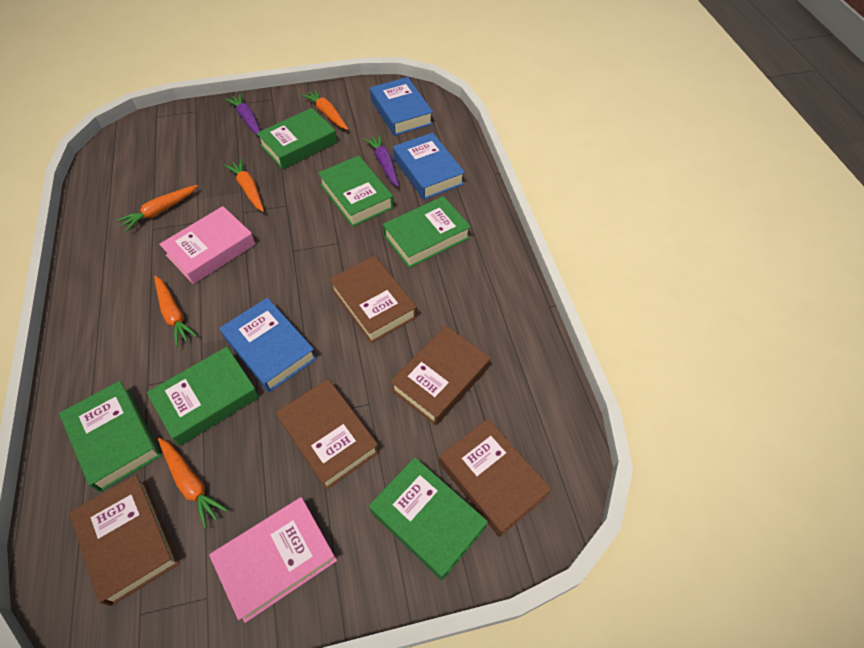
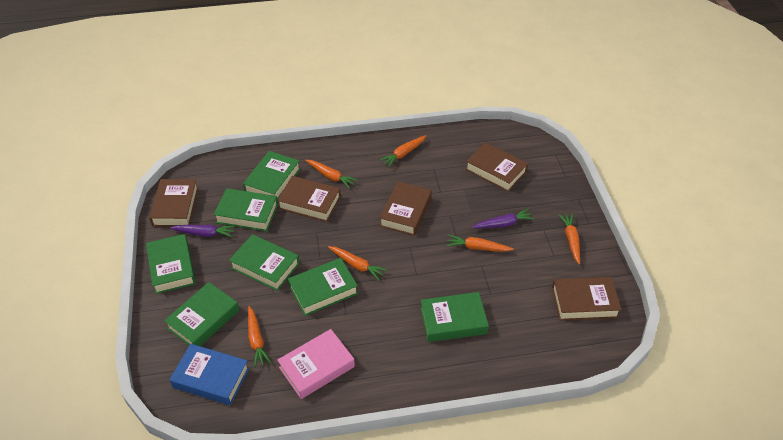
blue book: [219,298,317,392] [370,77,433,136] [393,132,465,200] = 3 -> [169,344,249,405] = 1
green book: [59,381,162,492] [147,347,259,446] [257,108,337,169] [318,156,394,227] [369,457,488,580] [383,196,471,268] = 6 -> [146,234,196,294] [164,282,239,346] [214,188,278,231] [229,234,300,291] [243,151,300,199] [288,258,358,316] [420,292,489,342] = 7
orange carrot: [117,185,198,231] [154,276,198,347] [158,438,228,529] [224,158,264,212] [301,89,348,130] = 5 -> [248,306,271,367] [305,160,358,189] [328,246,387,280] [380,135,426,167] [447,235,514,252] [558,213,580,265] = 6
pink book: [159,206,256,284] [209,497,337,623] = 2 -> [277,329,355,399] = 1

